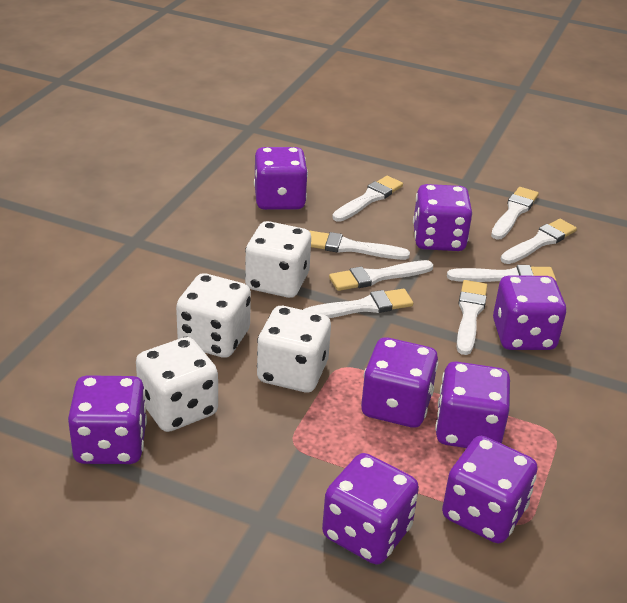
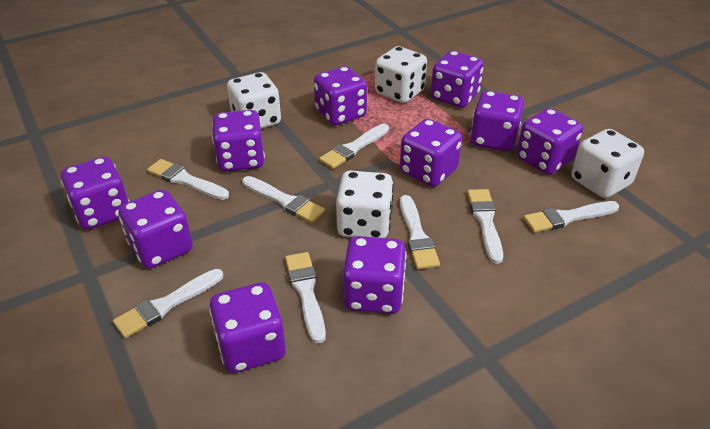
purple dice: [68,375,147,464] [254,147,308,210] [322,453,419,565] [361,337,438,428] [413,184,472,251] [435,361,510,448] [442,436,537,543] [493,275,566,350] = 8 -> [61,156,130,230] [118,189,193,269] [209,282,286,373] [212,110,265,172] [314,66,367,125] [343,236,407,314] [400,119,462,187] [431,51,484,108] [470,91,524,152] [517,108,583,175] = 10

